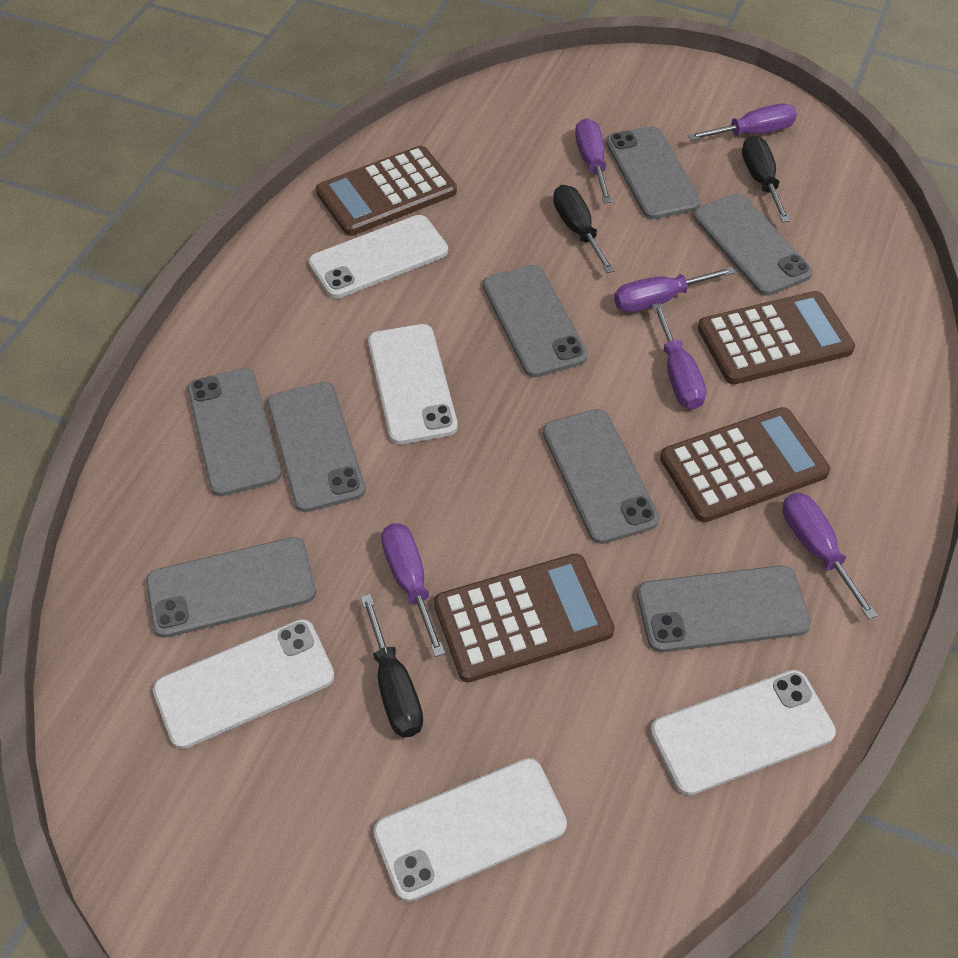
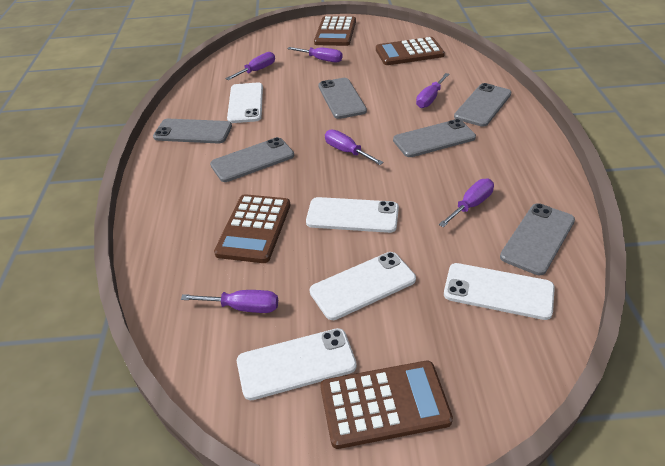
black screwdriver: [361,594,423,737] [553,185,615,273] [742,136,790,223] = 3 -> none = 0
grey phone: [146,537,316,638] [187,368,281,496] [267,382,366,512] [483,265,588,377] [543,409,660,544] [606,126,701,219] [637,565,811,652] [693,194,813,296] = 8 -> [153,119,232,143] [210,137,294,182] [318,78,367,119] [393,119,476,157] [454,83,511,127] [500,203,575,275] = 6

